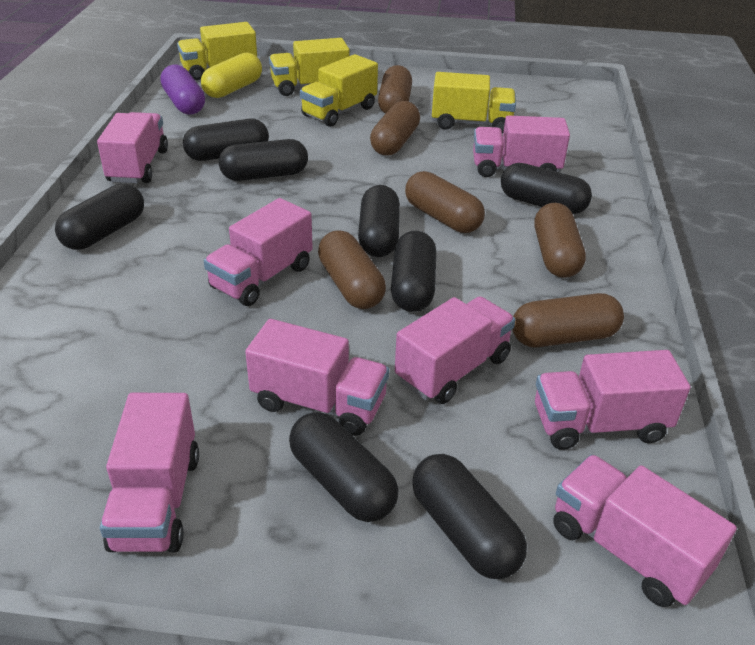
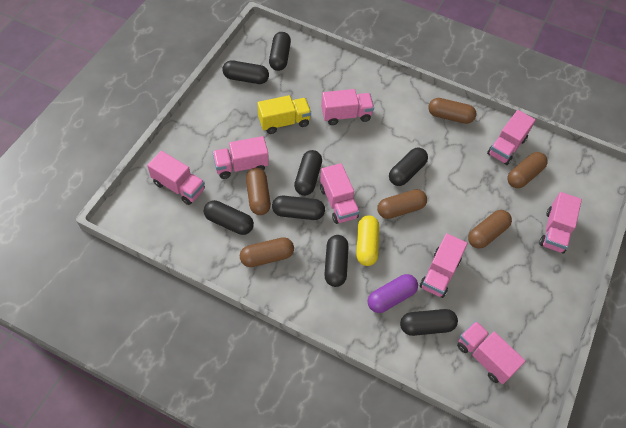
yellow truck: [177,22,257,80] [269,38,350,96] [300,54,378,127] [432,72,516,133] = 4 -> [257,95,311,134] = 1

